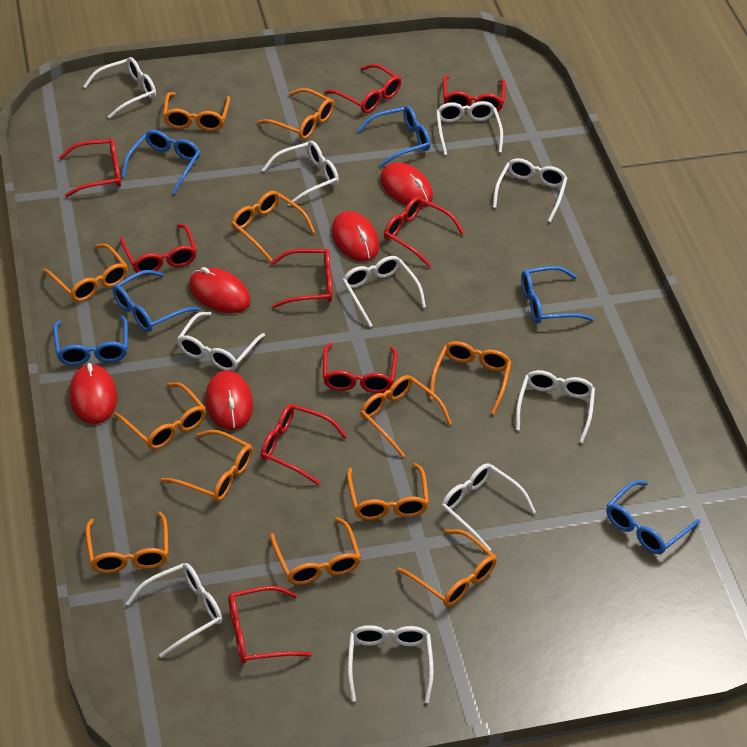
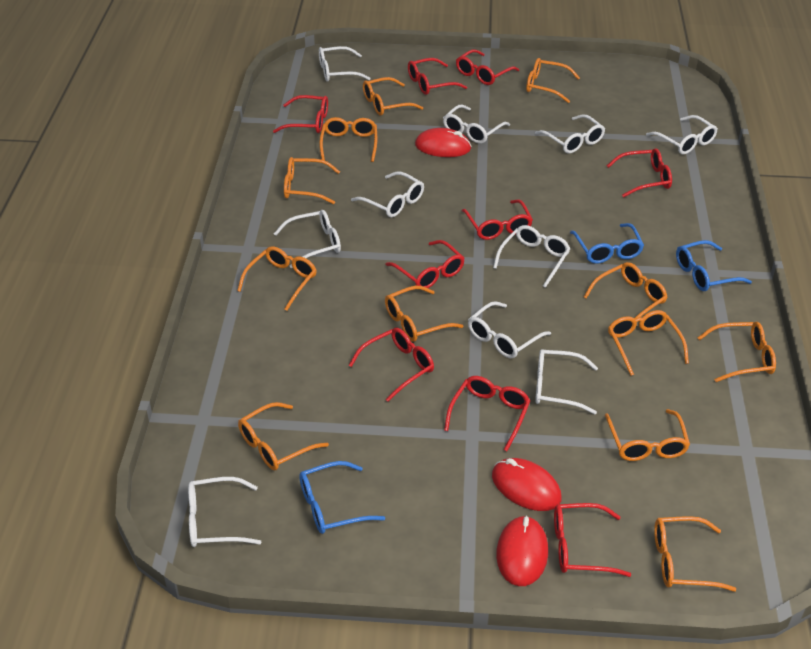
blue glasses: [53,315,128,365] [113,270,199,332] [121,130,200,195] [357,106,430,167] [521,266,594,324] [606,480,700,554] = 6 -> [299,461,385,534] [570,223,644,264] [676,240,752,291] = 3
red mouse: [69,363,117,424] [189,267,251,313] [205,370,253,430] [332,211,379,261] [380,162,433,207] = 5 -> [415,128,472,157] [492,458,561,511] [496,515,548,586] = 3

